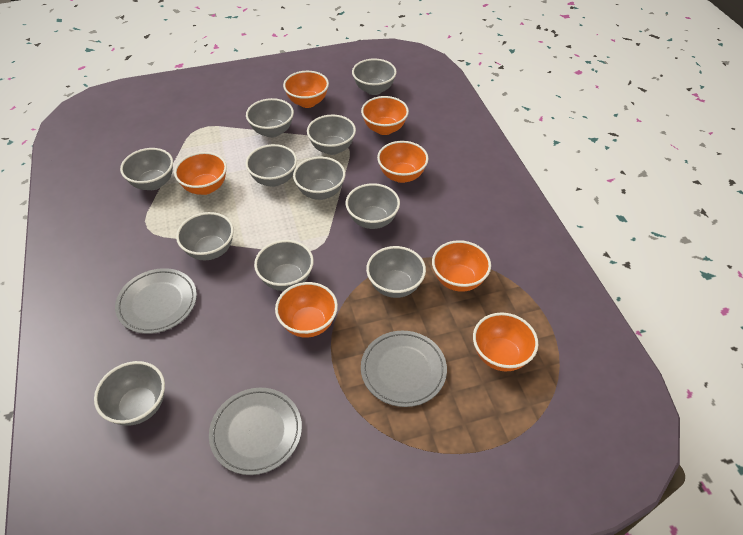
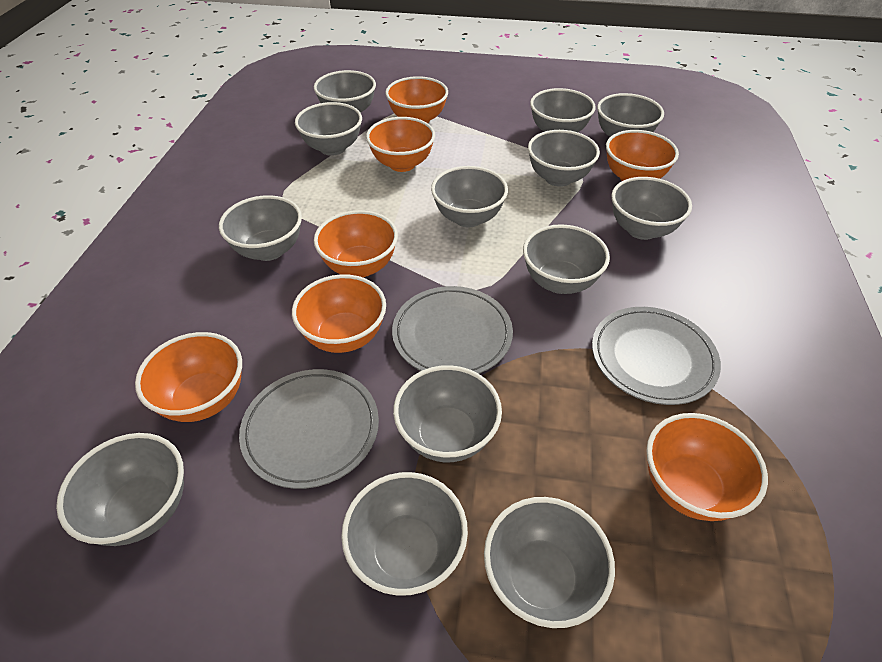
grey bowl: [94,361,165,426] [120,148,173,190] [176,212,234,260] [246,98,294,138] [246,144,297,187] [254,240,314,291] [293,157,345,200] [307,115,356,155] [346,183,400,229] [352,59,397,95] [366,246,426,298] = 11 -> [56,433,184,546] [219,195,302,261] [295,102,362,156] [314,70,376,113] [341,472,468,596] [393,365,502,462] [431,166,508,227] [484,497,615,628] [523,224,610,294] [528,130,600,187] [530,88,596,132] [597,93,664,137] [611,177,692,240] = 13

